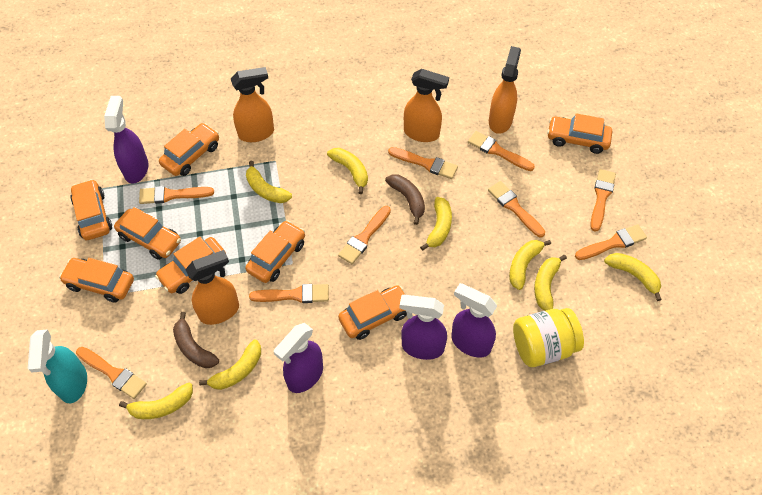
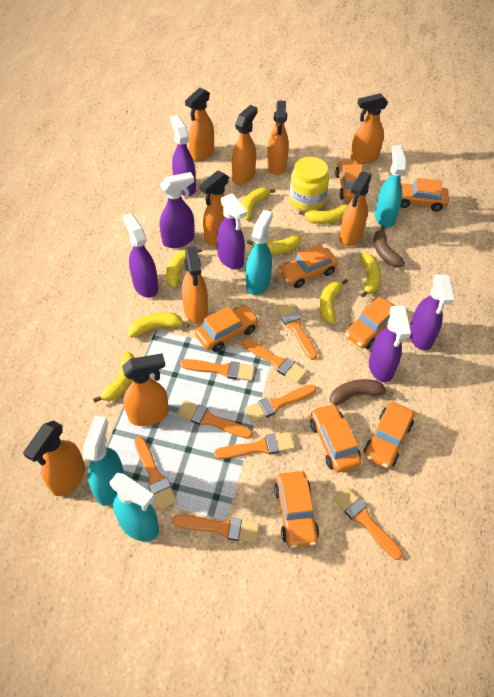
orange spray bottle: [185,250,239,325] [231,67,274,142] [404,69,449,142] [489,46,521,134] = 4 -> [23,421,85,496] [122,353,169,426] [182,246,208,323] [185,88,214,161] [199,171,229,245] [231,105,258,185] [267,100,289,175] [339,171,372,246] [350,93,388,164] = 9
purple spray bottle: [104,96,149,184] [274,323,323,393] [400,295,447,360] [451,283,497,358] = 4 -> [123,213,158,298] [160,172,195,248] [170,115,196,196] [217,193,247,269] [369,306,411,382] [410,274,454,351] = 6
turquoise spray bottle: [28,329,87,403] = 1 -> [83,416,124,506] [110,473,159,541] [246,210,273,295] [375,145,407,228] = 4

